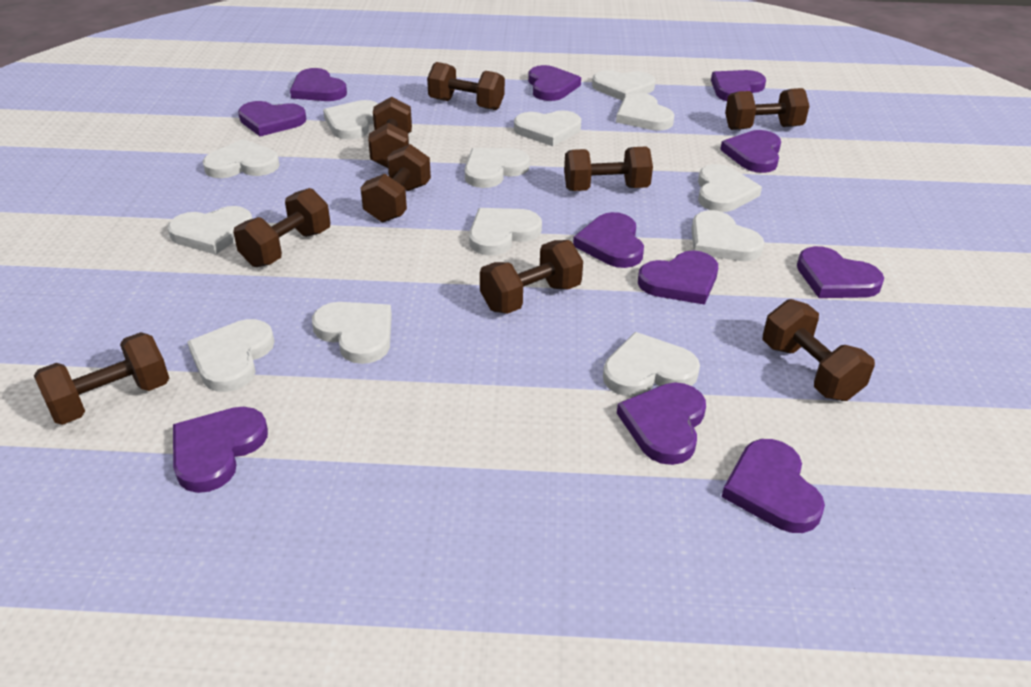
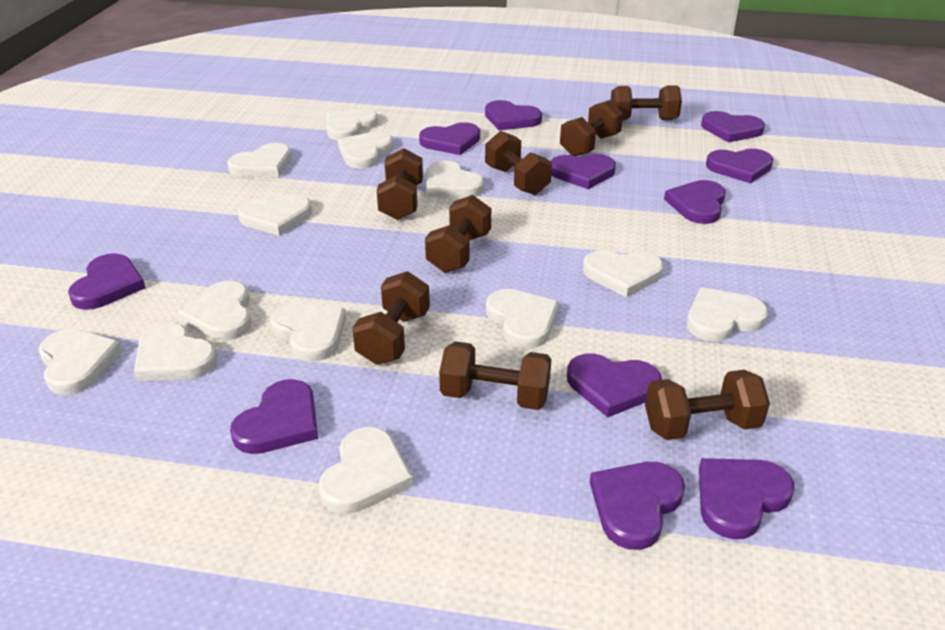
brown dumbbell: [34,332,169,425] [233,188,330,267] [360,144,431,222] [368,97,412,168] [427,62,505,110] [480,240,583,314] [564,146,653,191] [725,88,809,130] [762,299,875,401] = 9 -> [352,271,430,365] [377,148,423,220] [425,195,491,273] [439,341,551,410] [485,131,552,195] [560,100,623,156] [611,85,682,121] [645,370,770,440] = 8

